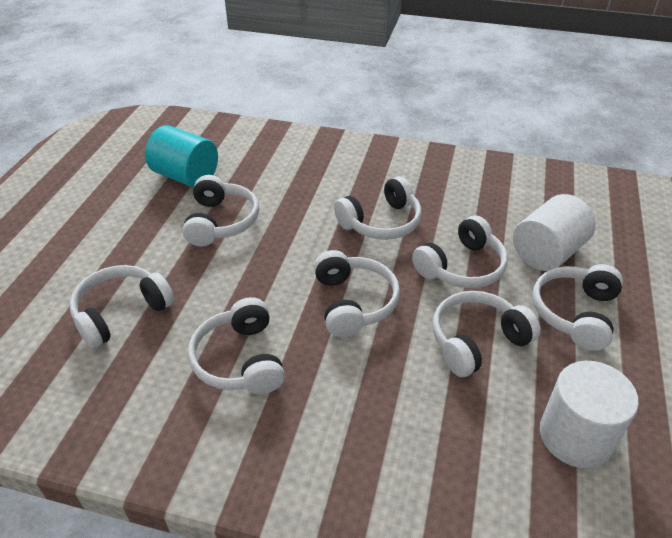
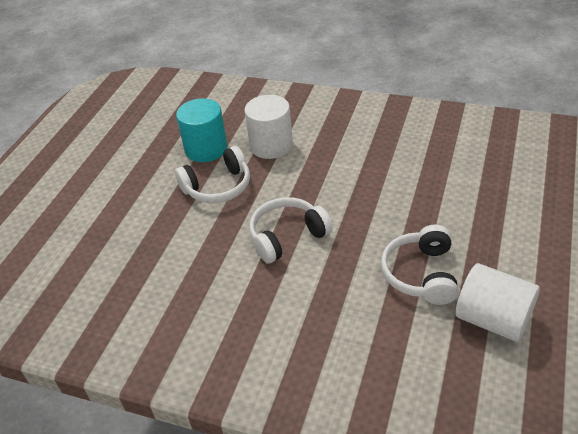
white headphones: [69,265,174,348] [182,175,259,247] [188,297,285,394] [314,250,400,337] [334,176,421,240] [412,215,508,288] [433,291,541,377] [532,264,623,351] = 8 -> [175,146,250,203] [249,197,333,264] [381,225,458,305] = 3

